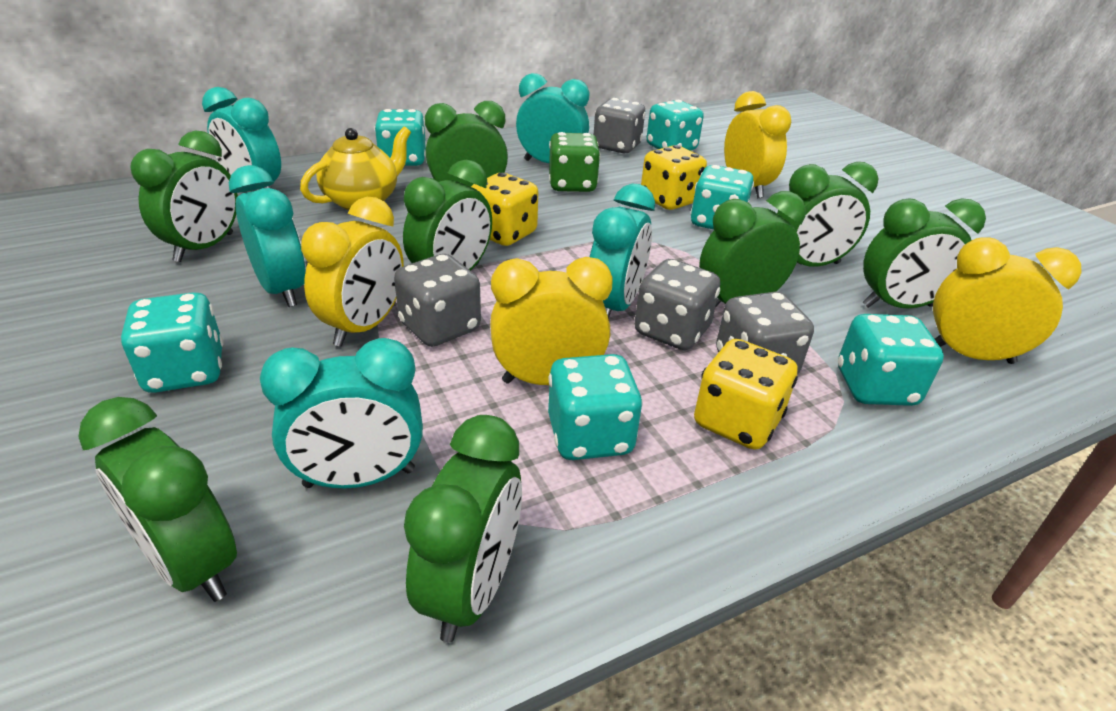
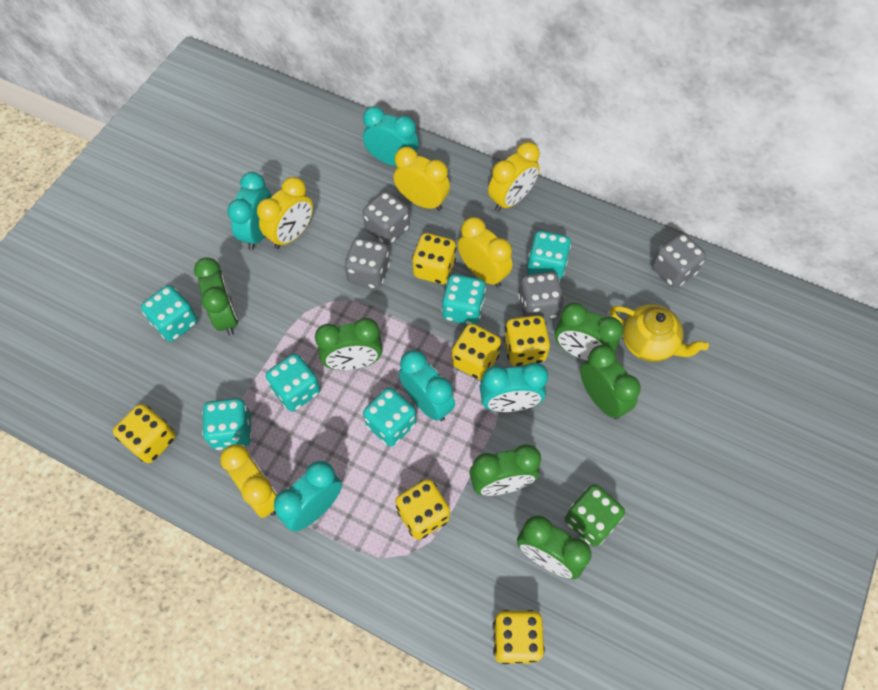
green clock: [78,397,237,602] [131,131,238,262] [403,160,492,271] [404,415,522,642] [425,101,508,187] [699,191,806,307] [777,162,878,267] [863,198,986,308] = 8 -> [194,257,239,335] [315,318,383,370] [470,444,541,496] [517,515,591,579] [555,303,623,361] [580,345,641,419] = 6
yellow clock: [301,197,404,346] [490,257,613,385] [724,91,791,198] [933,237,1082,364] = 4 -> [220,444,278,518] [257,177,313,249] [394,147,450,211] [458,217,513,287] [488,142,540,212] = 5
yellow dice: [471,173,538,246] [641,145,707,210] [694,339,798,450] = 3 -> [113,404,176,463] [395,479,450,540] [412,233,456,284] [452,323,501,380] [493,610,545,664] [504,315,550,366] = 6

